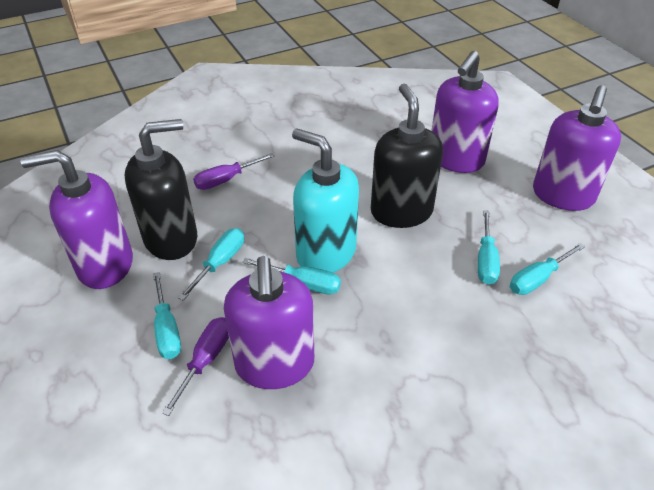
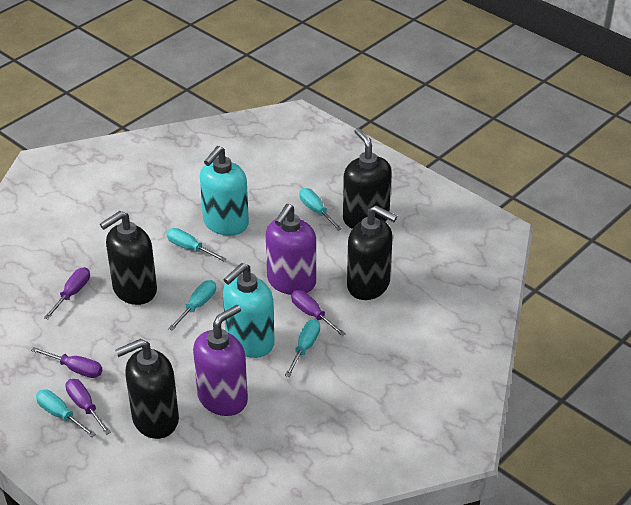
black soap dispenser: [124,119,197,260] [371,84,443,228] = 2 -> [100,211,157,305] [115,339,179,439] [343,128,392,229] [347,205,397,300] = 4
purple screwdriver: [162,317,229,416] [193,153,275,190] = 2 -> [31,347,103,378] [44,267,90,319] [65,379,111,435] [291,290,346,336] = 4
purple soap dispenser: [20,150,133,289] [224,256,314,389] [431,51,499,173] [533,85,621,211] = 4 -> [193,305,248,416] [266,204,316,295] = 2
turquoise soap dispenser: [292,129,359,273] = 1 -> [200,146,249,235] [223,263,275,358] = 2

